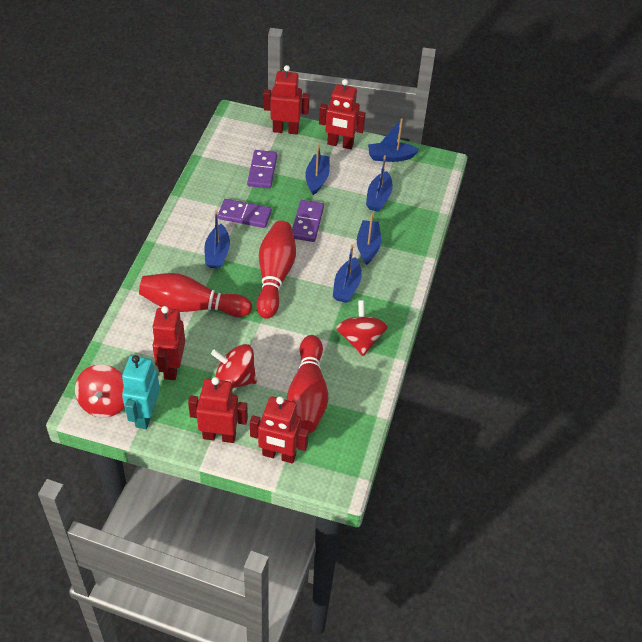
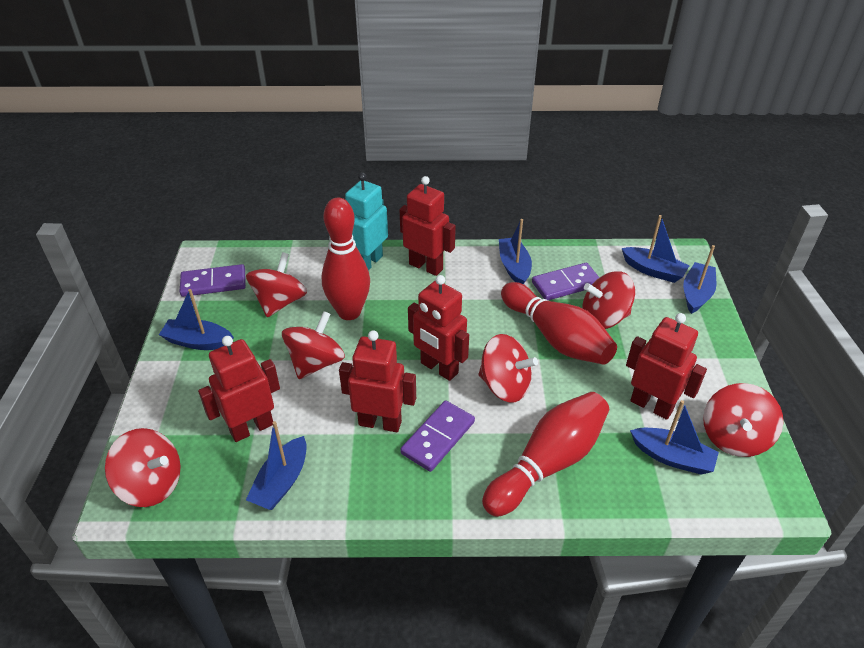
red spinning top: [75,364,125,418] [211,344,257,389] [336,300,388,356] = 3 -> [105,428,181,507] [246,252,307,317] [282,311,345,379] [479,334,538,402] [582,271,635,329] [703,383,783,457] = 6

